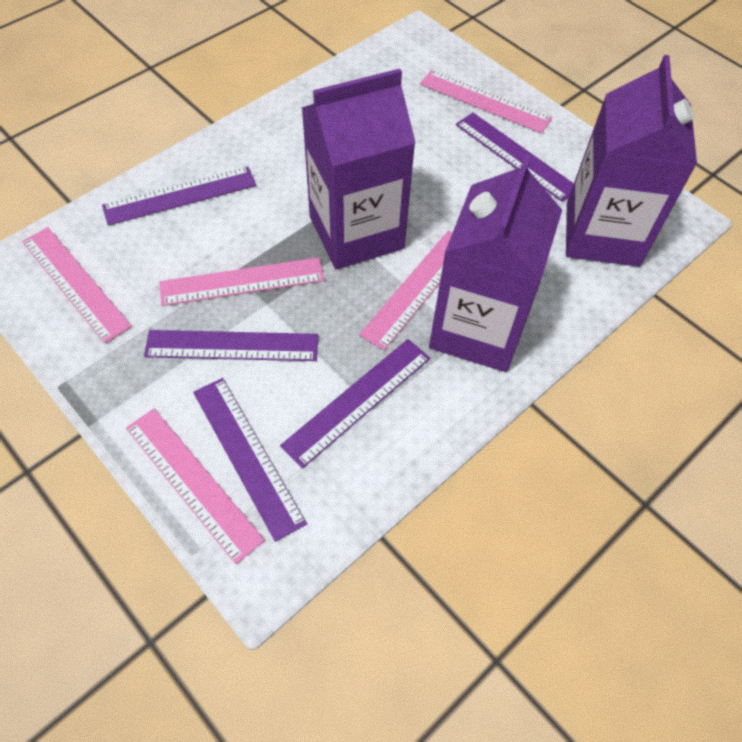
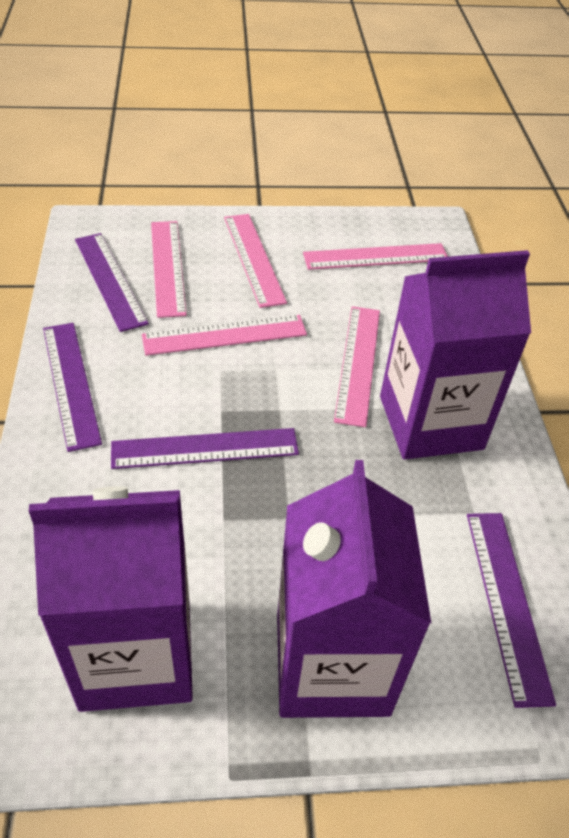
purple ruler: [102,167,256,226] [144,330,318,361] [193,378,307,542] [280,339,430,469] [456,112,574,202] = 5 -> [43,323,102,452] [75,233,149,332] [111,428,299,469] [467,513,556,708] = 4

